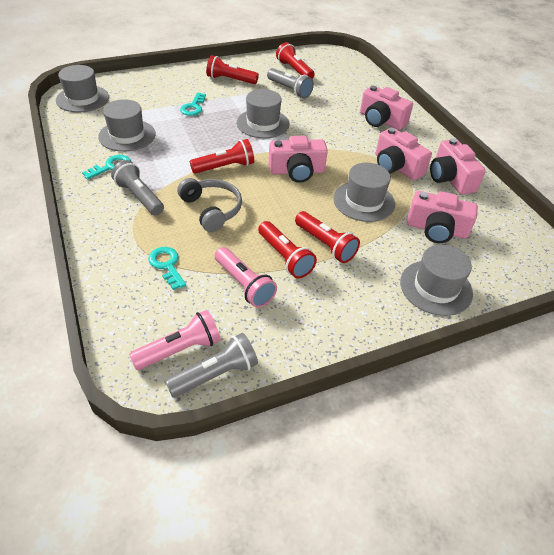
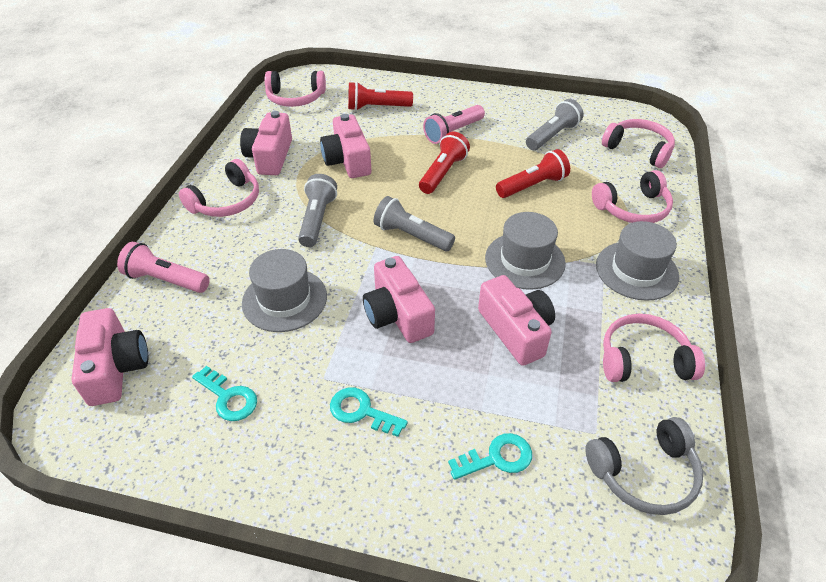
grey hat: [56,65,109,113] [98,99,156,152] [237,89,289,138] [333,163,395,222] [400,245,473,316] = 5 -> [242,249,327,332] [485,212,566,290] [596,221,679,301] = 3
pink headphones: none = 0 -> [179,159,259,217] [265,71,326,107] [592,170,673,223] [602,119,675,168] [603,314,705,382] = 5
red flashlight: [190,139,254,174] [206,55,259,84] [258,221,317,278] [276,42,315,79] [295,211,360,263] = 5 -> [348,82,413,111] [419,132,470,194] [496,149,570,198] = 3

